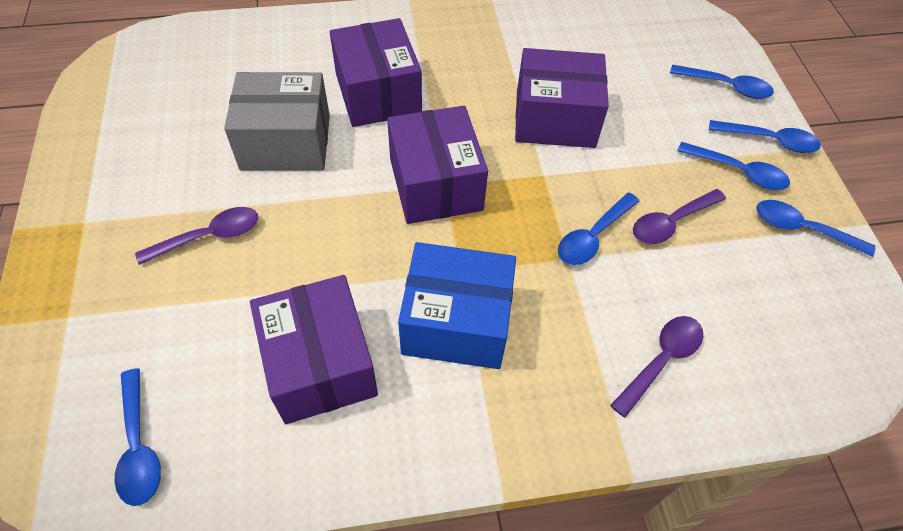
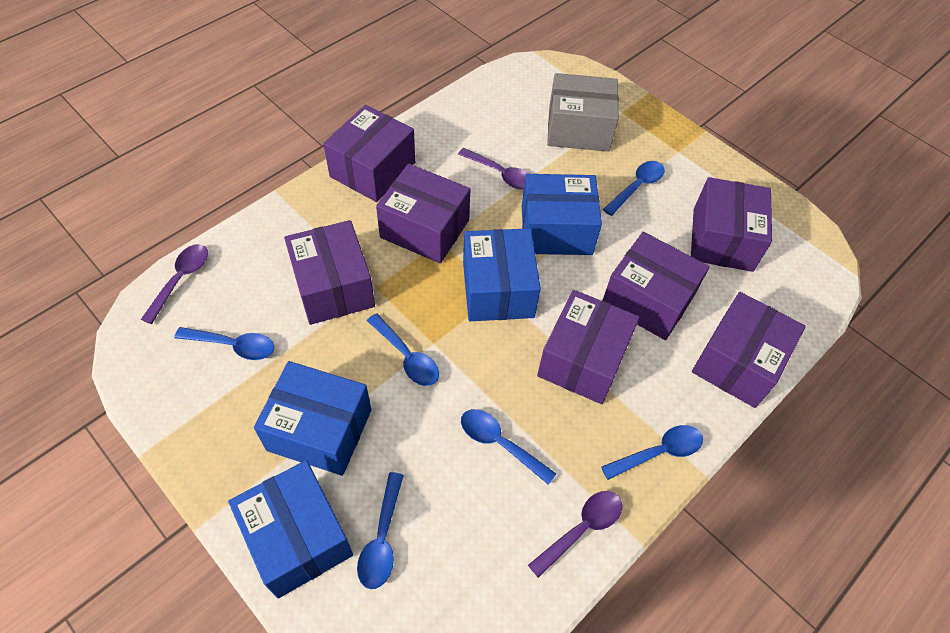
blue box: [398,242,516,369] = 1 -> [228,460,353,598] [254,361,371,476] [463,228,541,321] [522,174,602,255] = 4
purple box: [250,275,378,424] [330,18,422,127] [387,106,488,224] [515,48,609,148] = 4 -> [284,220,375,325] [323,105,415,202] [376,163,471,263] [537,290,640,404] [602,232,710,340] [691,177,772,272] [692,292,806,408] = 7

